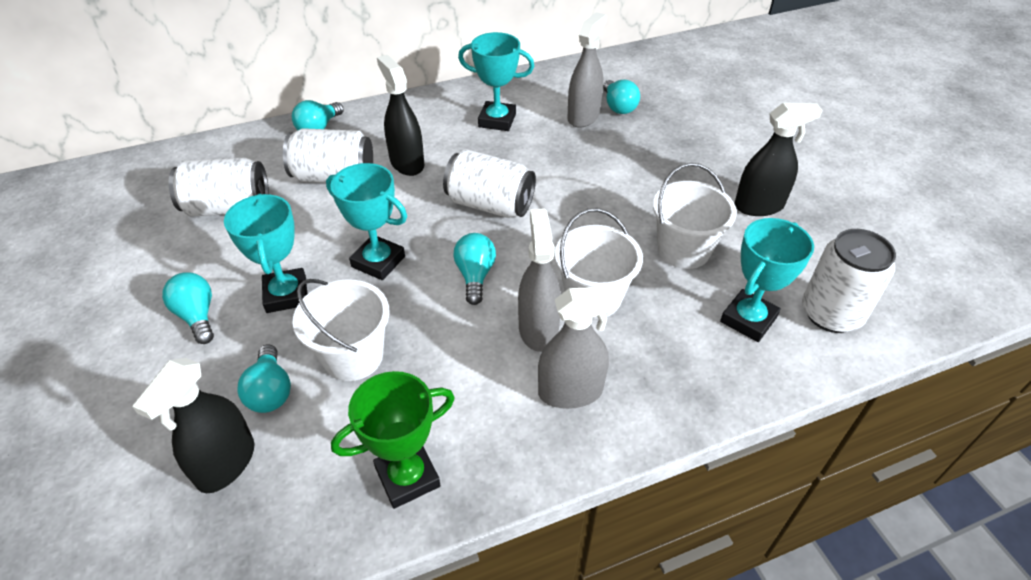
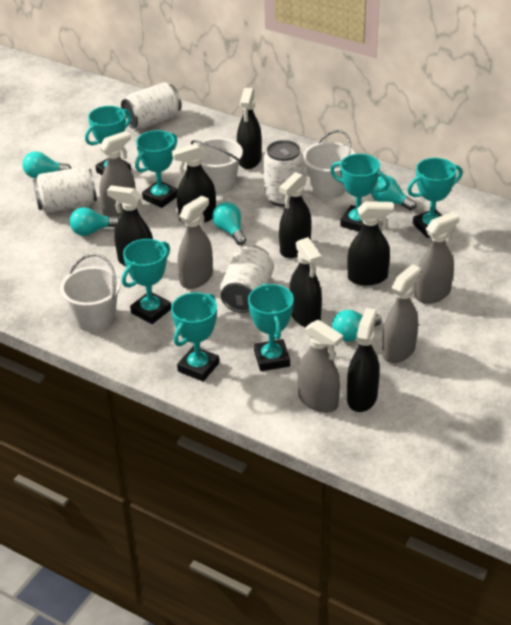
black spray bottle: [132,358,254,493] [377,55,425,176] [734,103,823,216] = 3 -> [107,185,153,267] [172,143,216,223] [237,88,262,169] [279,172,312,258] [289,237,322,327] [347,201,394,285] [347,308,380,412] = 7
green trophy: [331,371,455,509] = 1 -> none = 0
grey spray bottle: [518,208,561,352] [538,286,621,409] [567,12,607,128] = 3 -> [99,131,136,217] [178,196,213,289] [297,320,343,413] [382,264,421,363] [415,212,460,304] = 5
turquoise trophy: [224,194,307,313] [326,163,407,280] [458,32,534,131] [720,218,814,342] = 4 -> [85,106,131,175] [122,239,171,324] [135,130,178,208] [171,292,219,381] [248,284,294,371] [330,154,390,232] [407,158,462,238] = 7

